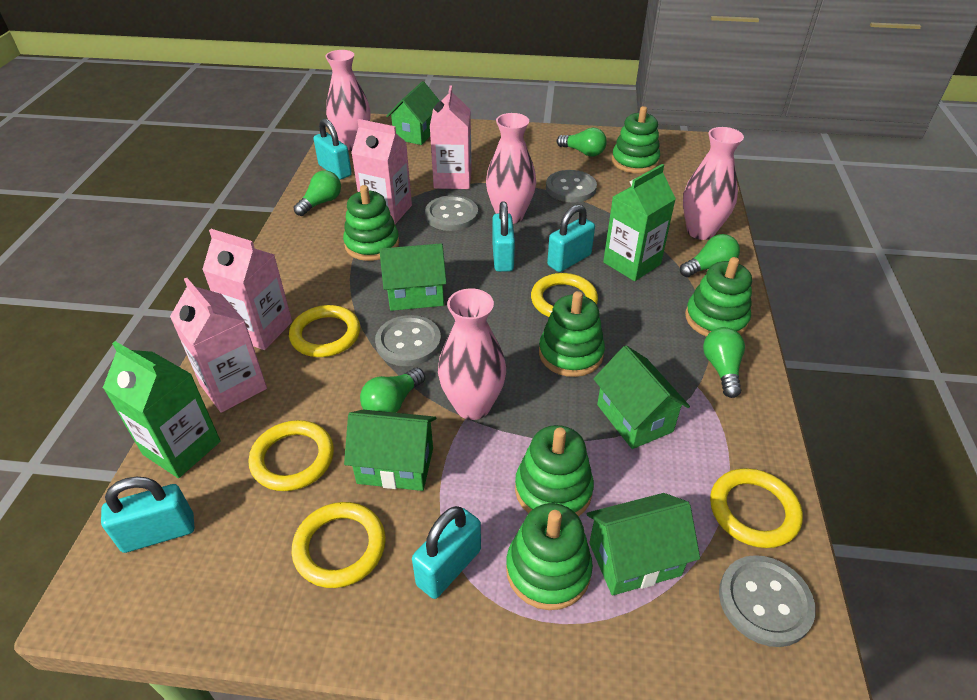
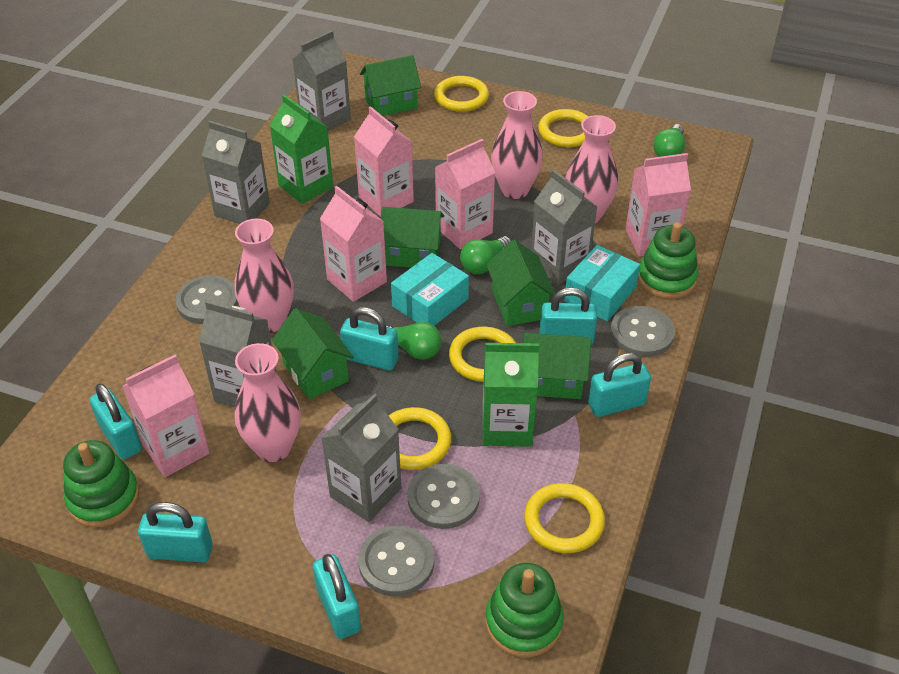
green light bulb: [294,170,341,216] [360,368,425,413] [557,128,607,157] [680,234,740,277] [703,327,745,398] = 5 -> [386,322,441,360] [460,236,511,274] [653,124,685,157] = 3
green stacking toy: [343,185,399,261] [506,503,593,610] [515,425,594,517] [539,291,605,377] [612,106,660,174] [685,257,752,337] = 6 -> [63,440,139,528] [486,563,564,658] [638,222,698,299] = 3
grey carton: none = 0 -> [199,300,276,408] [202,121,270,224] [292,30,351,131] [321,393,401,522] [531,170,598,285] = 5
pink carton: [170,278,267,413] [202,229,292,350] [351,119,412,225] [430,85,472,189] = 4 -> [122,355,210,477] [320,186,387,302] [354,106,414,217] [435,139,495,249] [625,153,691,256] = 5
turquoise box: none = 0 -> [391,253,469,326] [564,245,640,321] = 2
turquoise padlock: [101,477,194,553] [313,119,352,180] [412,506,481,599] [492,201,515,272] [547,204,595,272] = 5 -> [89,383,142,459] [138,502,213,562] [313,554,361,639] [340,307,399,371] [539,287,597,345] [588,353,651,417] = 6

